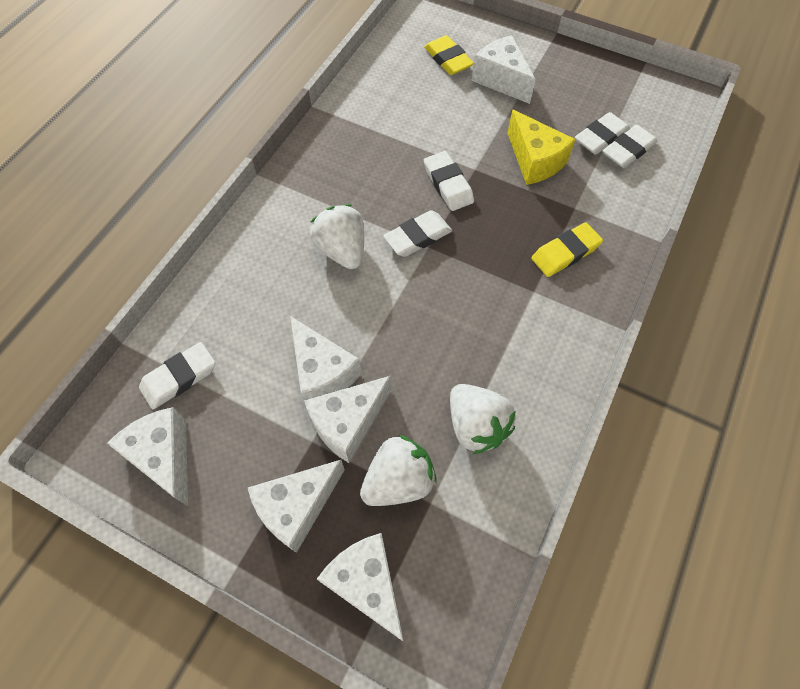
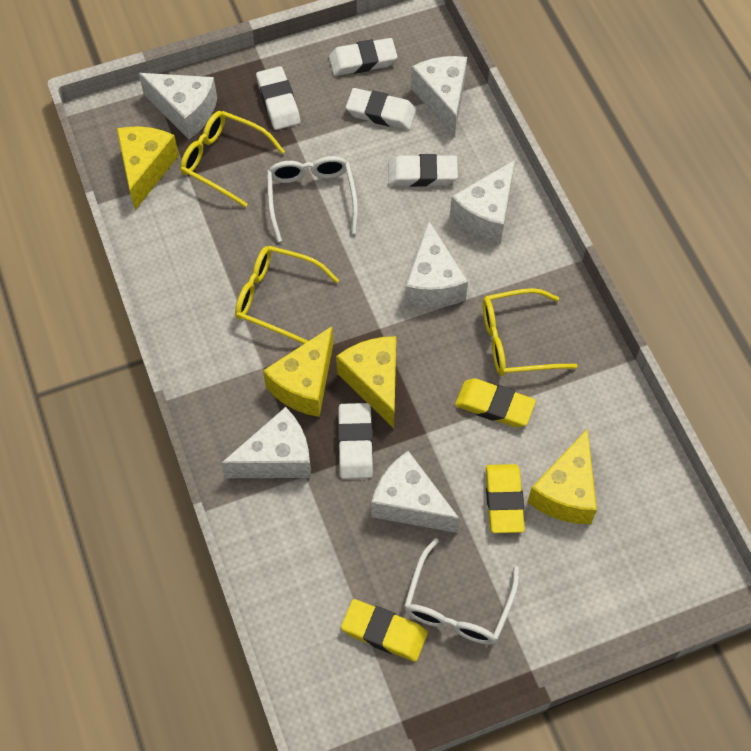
white glasses: none = 0 -> [267,156,358,242] [404,538,519,645] = 2
white strawberry: [310,204,364,269] [360,435,437,506] [450,384,516,454] = 3 -> none = 0
yellow cheese: [507,110,576,185] = 1 -> [117,127,179,210] [263,326,333,417] [336,336,396,428] [527,428,597,524] = 4
yellow eraser: [424,35,474,75] [531,222,603,277] = 2 -> [341,599,428,662] [455,378,536,427] [486,464,525,533] = 3
yellow glasses: none = 0 -> [180,111,285,207] [235,246,339,344] [483,288,578,376] = 3

